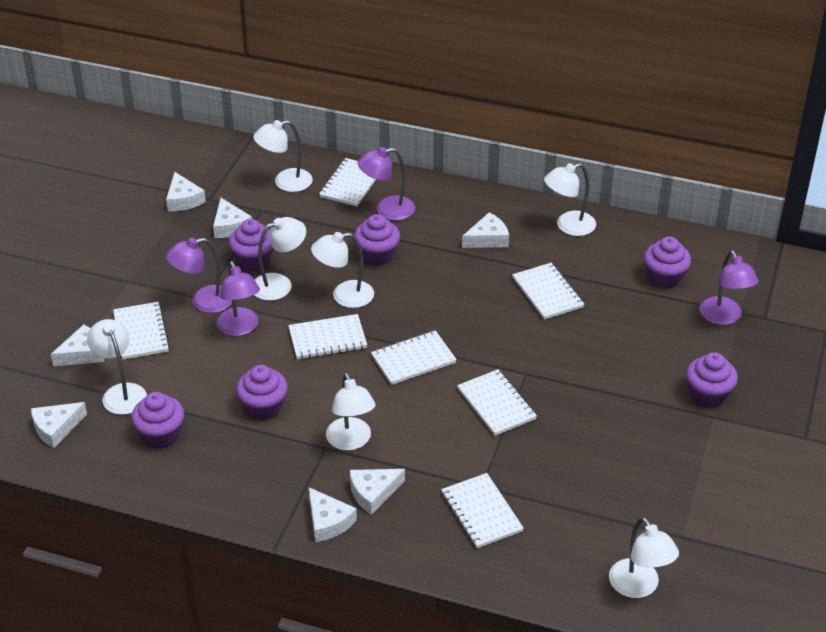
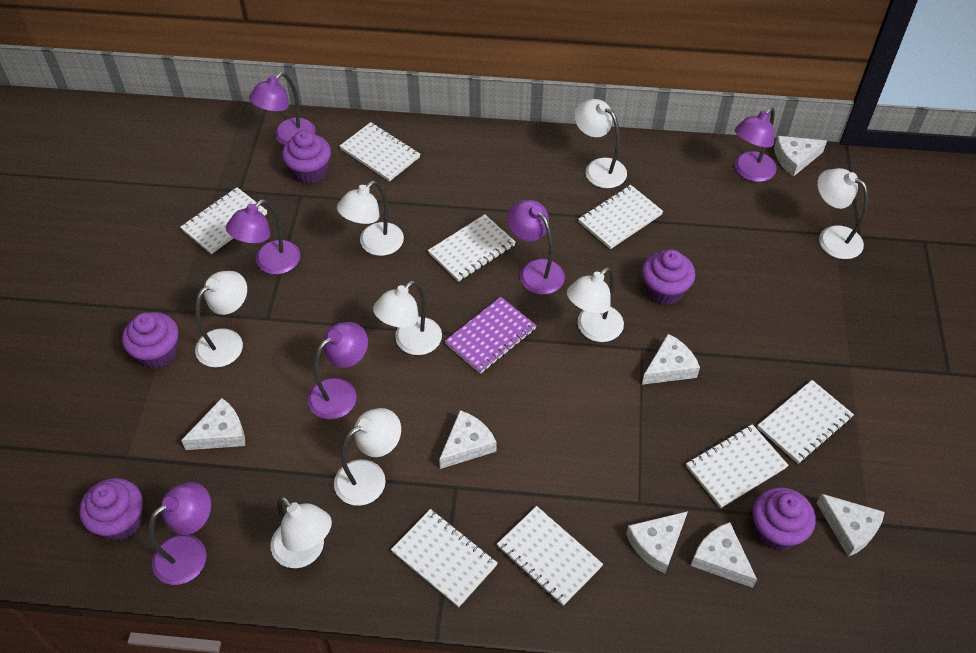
purple cupcake: [131,392,184,449] [229,219,273,271] [236,365,288,421] [354,214,400,266] [644,236,691,289] [686,352,738,408] = 6 -> [79,478,143,541] [122,312,178,369] [282,130,331,184] [642,250,695,305] [753,487,815,550] = 5
purple lamp: [166,238,232,313] [217,261,260,336] [357,147,415,221] [700,250,759,325] = 4 -> [149,482,211,585] [226,199,300,274] [249,72,316,145] [308,322,368,419] [507,200,565,294] [735,107,777,182] = 6
purple notebook: none = 0 -> [445,297,537,374] = 1
white lamp: [87,319,147,415] [253,120,313,192] [254,217,306,301] [311,232,374,308] [326,372,376,451] [544,163,596,236] [609,517,679,598] = 7 -> [195,271,247,368] [271,496,332,568] [334,408,401,506] [337,181,404,256] [373,280,442,355] [567,267,624,342] [574,99,627,188] [817,168,868,259] = 8
white notebook: [113,302,170,360] [288,314,367,359] [319,158,376,207] [371,330,457,385] [441,473,524,548] [457,369,537,436] [512,263,584,320] = 7 -> [180,187,267,254] [340,122,420,182] [391,509,498,608] [428,214,516,282] [497,506,603,606] [578,185,663,249] [686,424,789,508] [757,380,854,464] = 8

